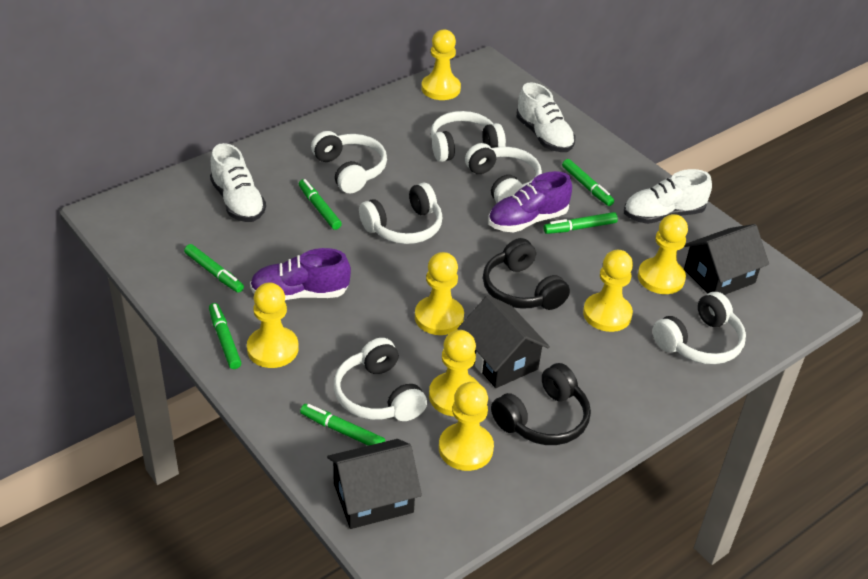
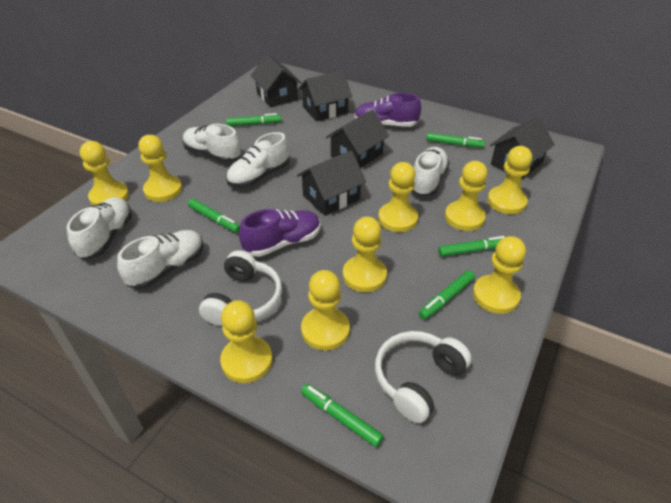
black headphones: [483,238,570,310] [491,363,591,445] = 2 -> none = 0
black house: [327,439,422,529] [457,295,550,388] [684,224,769,295] = 3 -> [251,54,302,107] [297,151,366,216] [298,70,352,121] [326,109,389,168] [490,117,555,179] = 5
white headphones: [311,131,387,193] [334,338,427,421] [359,183,443,244] [431,111,506,162] [465,143,542,203] [652,292,746,364] = 6 -> [199,250,282,326] [375,331,472,423] = 2
white shoe: [210,143,266,222] [516,82,575,152] [624,169,712,224] = 3 -> [67,197,132,260] [117,230,204,289] [183,124,241,163] [226,132,289,188] [412,147,449,196] = 5
yellow pawn: [247,283,299,368] [415,252,464,335] [421,29,461,100] [429,330,478,416] [439,382,494,471] [583,250,633,332] [638,214,688,294] = 7 -> [80,141,129,206] [138,135,182,202] [220,300,272,383] [301,270,350,350] [343,216,387,292] [378,162,418,232] [445,161,488,231] [473,236,526,314] [487,146,532,214] = 9

